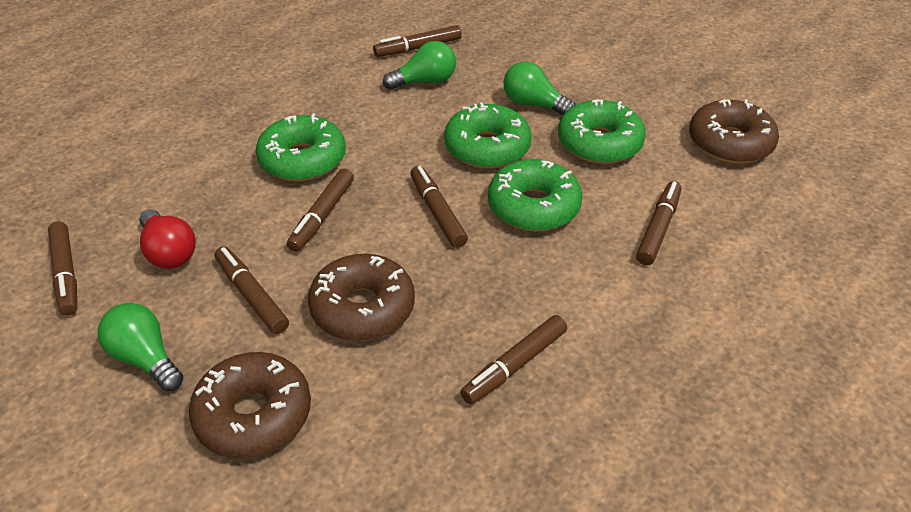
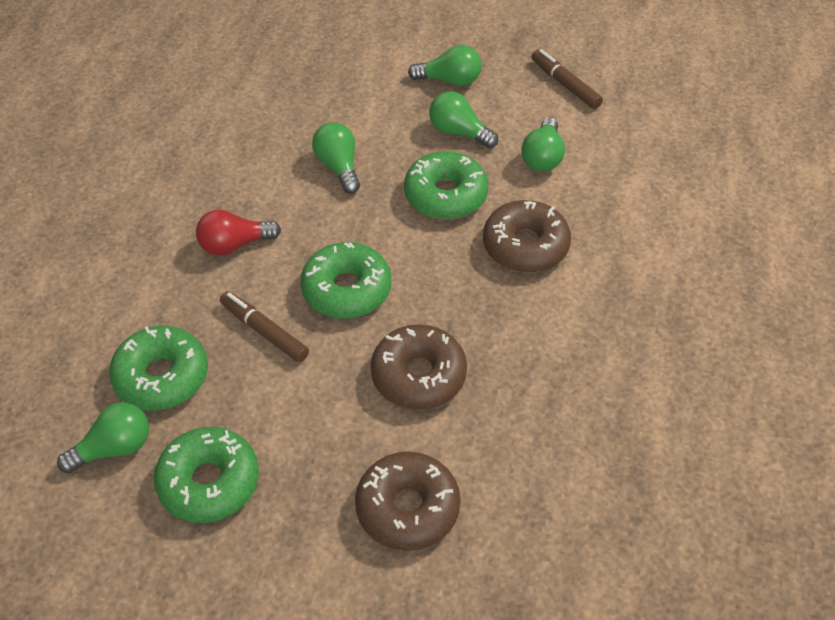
brown marker: [48,221,77,316] [215,247,289,334] [287,168,354,252] [373,25,462,57] [410,166,468,248] [460,315,567,404] [636,181,682,265] = 7 -> [220,291,309,362] [531,49,603,109] = 2
green light bulb: [98,303,183,391] [383,41,456,90] [503,61,576,115] = 3 -> [57,403,149,473] [312,122,360,194] [408,45,481,86] [429,91,498,148] [521,118,565,172] = 5

